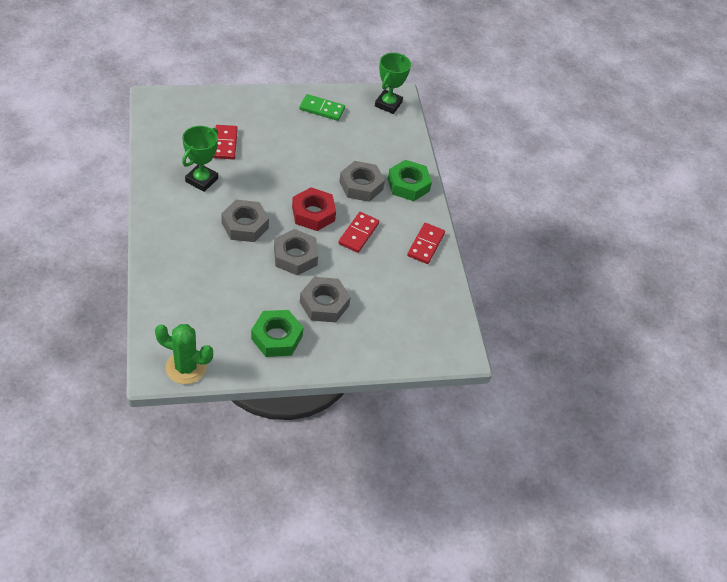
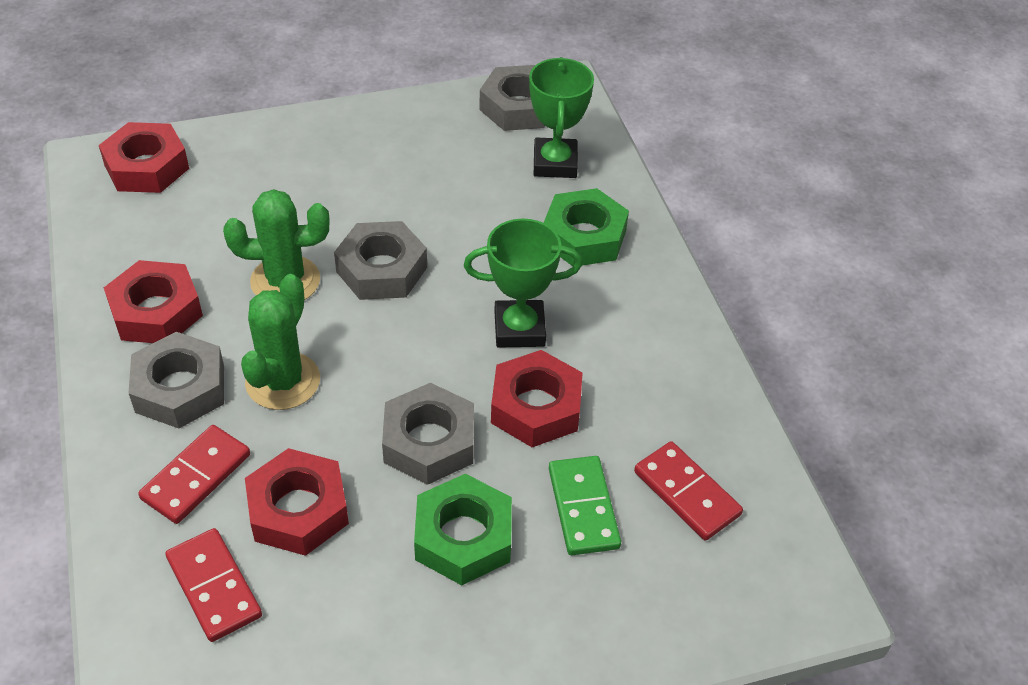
green cactus: [155,324,213,384] = 1 -> [223,189,329,300] [241,274,320,410] = 2
red nut: [292,187,336,231] = 1 -> [99,122,189,193] [104,260,203,343] [245,448,349,556] [491,350,583,447] = 4

